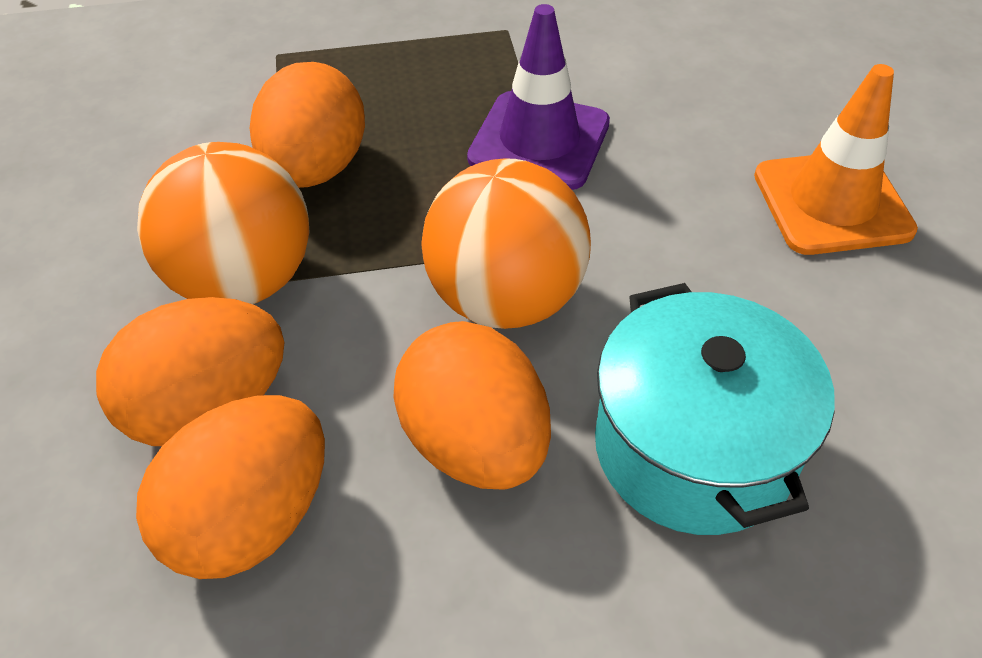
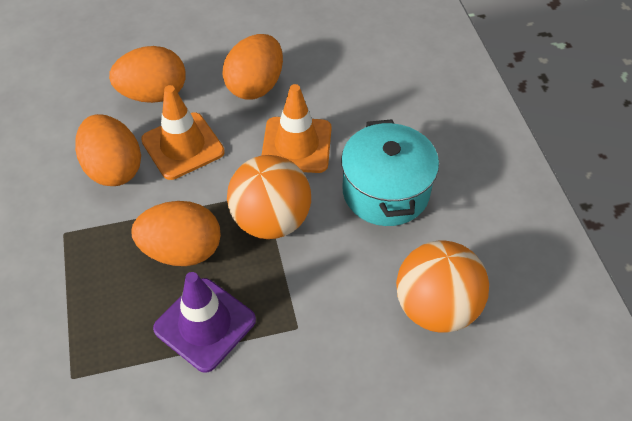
orange traffic cone: [754,64,918,255] = 1 -> [141,85,225,180] [262,84,332,173] = 2

